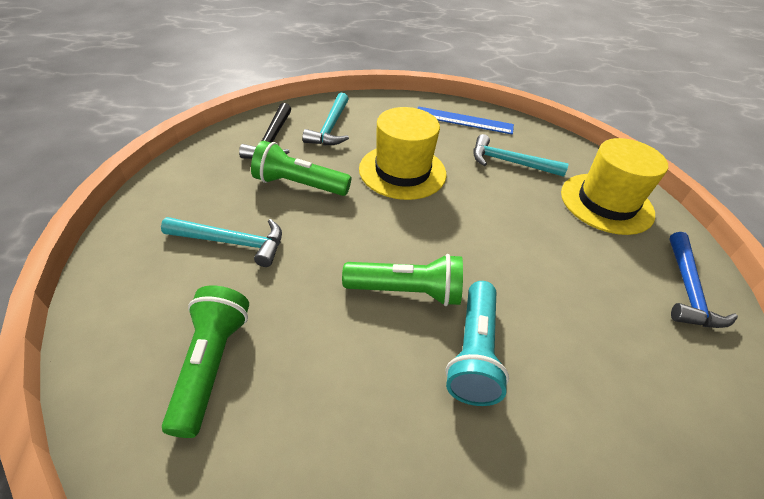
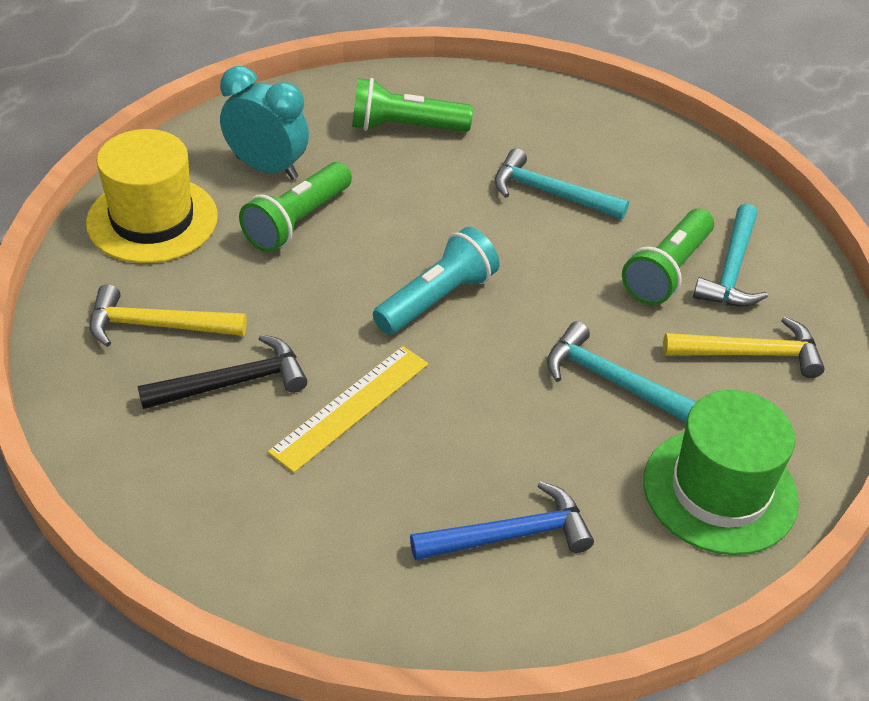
blue ruler: [417,106,514,135] = 1 -> none = 0
green hat: none = 0 -> [644,390,799,555] = 1
turquoise clock: none = 0 -> [220,66,309,180] = 1
yellow hammer: none = 0 -> [89,285,247,347] [663,317,825,378] = 2
yellow hat: [359,107,446,200] [561,138,668,235] = 2 -> [86,129,218,263] = 1
yellow ruler: none = 0 -> [268,346,428,473] = 1

